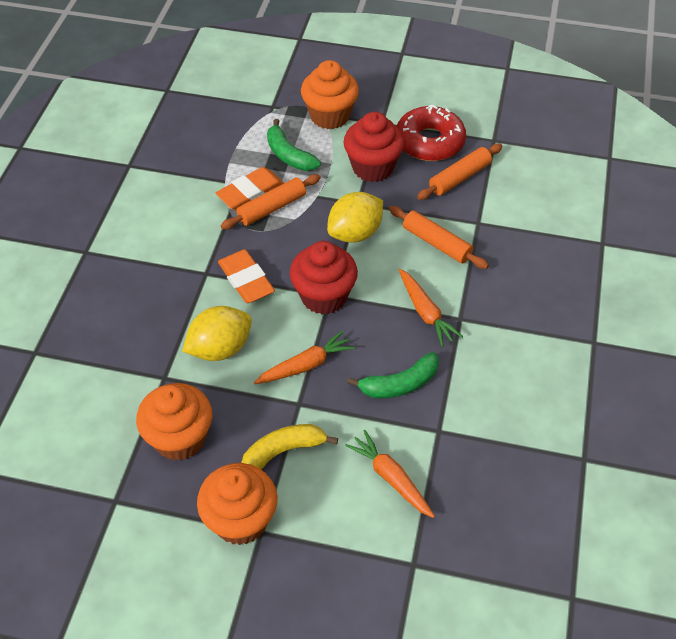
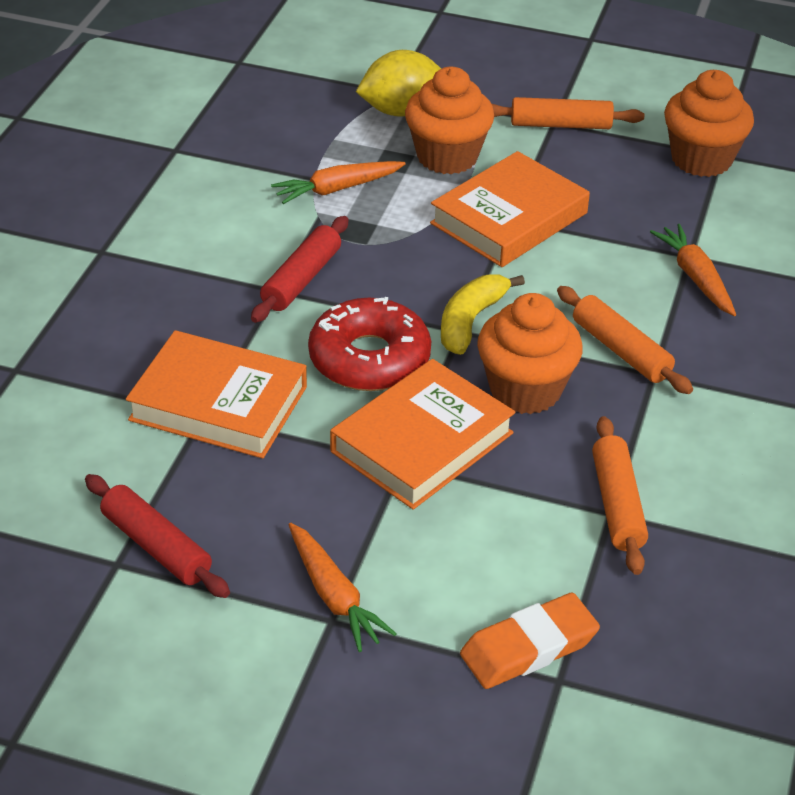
green banana: [267,119,321,171] [347,352,439,398] = 2 -> none = 0
orange book: none = 0 -> [126,330,307,459] [330,359,515,510] [430,151,590,267] = 3
orange eraser: [216,167,284,210] [218,249,275,303] = 2 -> [460,593,600,689] = 1
red cupcake: [290,241,358,314] [343,112,405,182] = 2 -> none = 0
red rolling pin: none = 0 -> [85,474,230,598] [251,216,349,323] = 2
yellow lemon: [182,306,252,361] [327,192,383,243] = 2 -> [356,50,441,117] = 1

